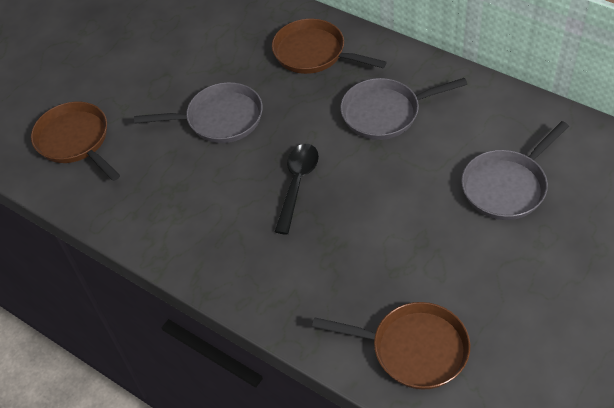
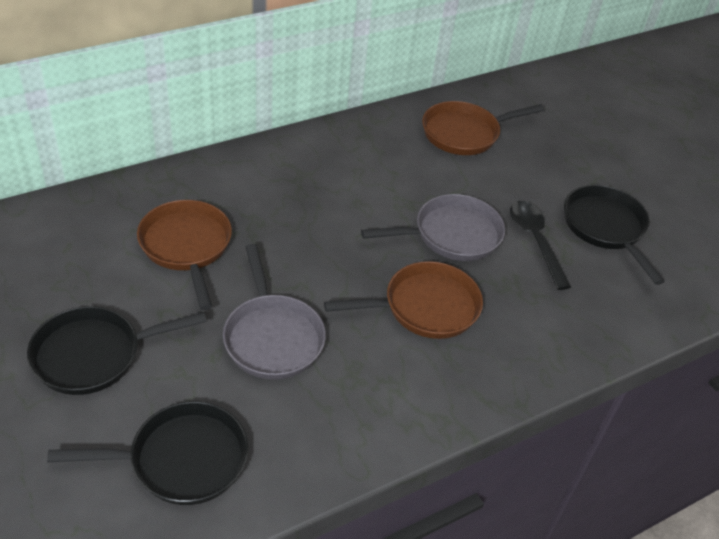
black pan: none = 0 -> [27,306,207,395] [47,401,248,505] [564,185,665,285] = 3
grey pan: [134,82,263,143] [340,78,467,140] [461,121,569,220] = 3 -> [223,244,326,379] [361,194,505,261] = 2

